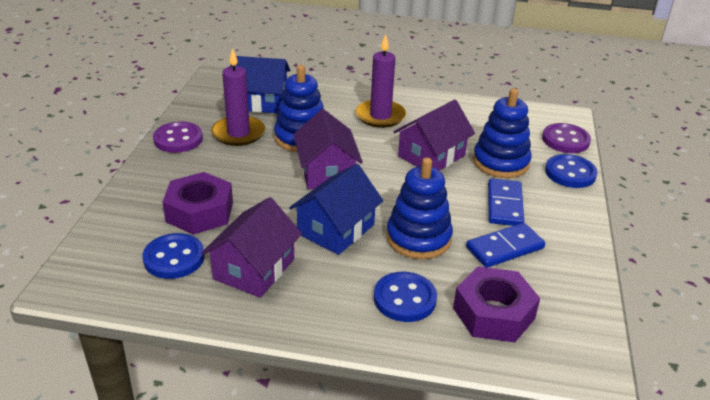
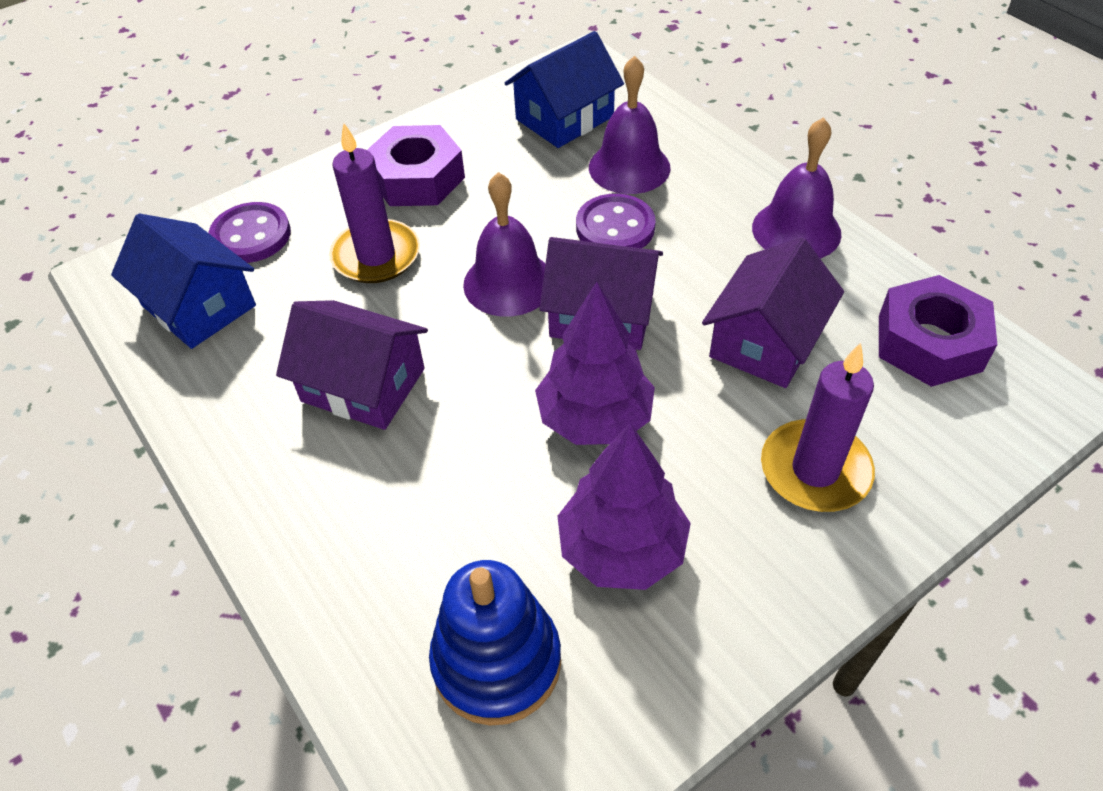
blue button: [143,233,205,279] [374,272,437,322] [545,154,597,188] = 3 -> none = 0
blue domino: [466,223,545,268] [488,178,524,226] = 2 -> none = 0
blue stacking toy: [274,65,324,152] [386,157,453,259] [473,88,532,178] = 3 -> [429,560,561,726] = 1
purple bell: none = 0 -> [463,172,545,317] [589,56,671,194] [752,117,841,259] = 3
purple tree: none = 0 -> [535,282,655,445] [557,423,691,590] = 2

